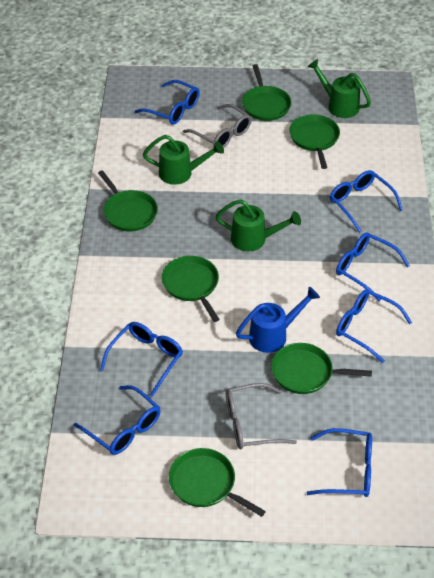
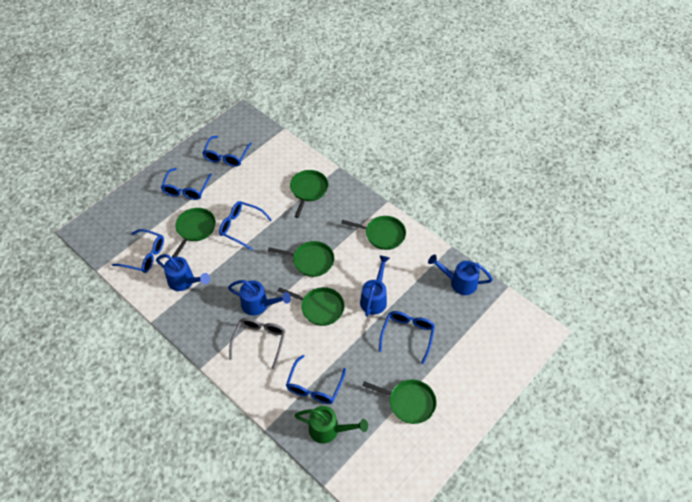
blue glasses: [74,385,160,455] [100,322,183,397] [135,80,200,125] [307,428,372,497] [330,170,403,233] [336,233,410,301] [336,289,412,363] = 7 -> [112,229,164,273] [161,168,212,200] [202,136,252,167] [219,201,272,250] [286,355,346,404] [379,311,435,364] = 6
blue watering can: [236,287,320,353] = 1 -> [156,254,210,291] [228,280,291,315] [360,255,390,317] [428,255,493,295] = 4
green watering can: [143,135,224,185] [216,199,301,251] [307,59,371,118] = 3 -> [294,406,368,444] = 1
grey glasses: [183,104,252,148] [226,383,297,449] = 2 -> [229,318,285,370] = 1

